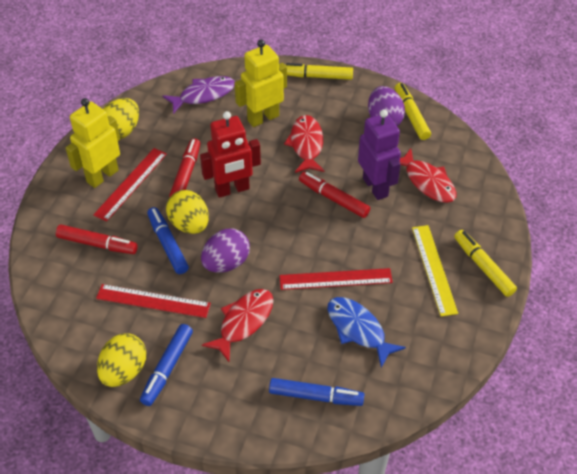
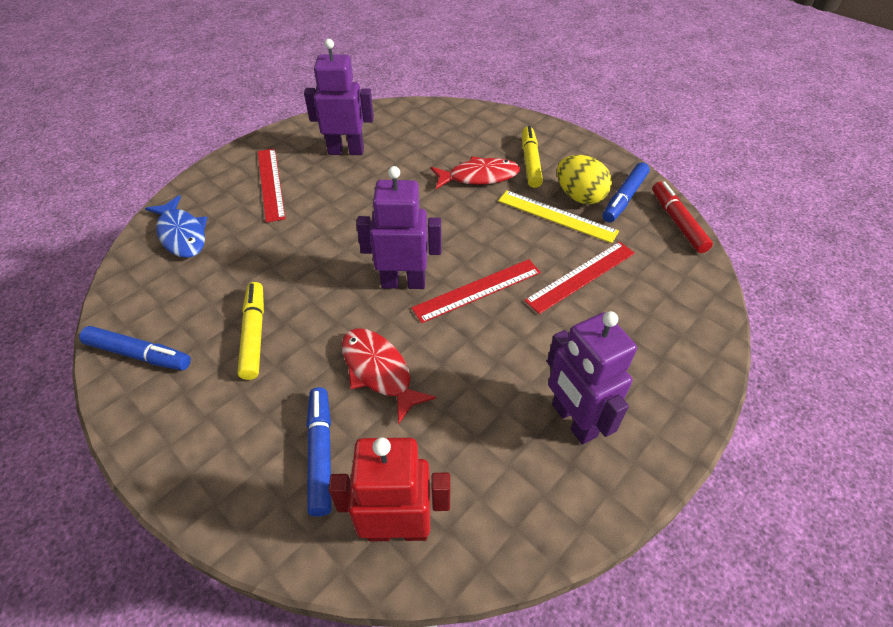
purple egg: [201,229,250,272] [368,86,405,126] = 2 -> none = 0
purple fish: [163,76,235,114] = 1 -> none = 0
purple robot: [358,109,401,200] = 1 -> [304,39,374,155] [356,166,442,289] [547,311,637,445] = 3
red fish: [202,289,273,362] [284,115,324,173] [400,148,457,203] = 3 -> [342,328,436,425] [431,156,520,189] = 2
red marker: [56,225,138,254] [169,138,201,198] [299,171,370,218] = 3 -> [652,181,713,253] = 1
yellow egg: [97,333,146,387] [103,98,139,139] [166,190,209,234] = 3 -> [557,155,612,204] = 1
yellow marker: [285,63,353,80] [395,83,431,140] [454,230,517,297] = 3 -> [238,282,264,380] [522,126,543,188] = 2
yellow robot: [66,98,120,188] [235,40,287,127] = 2 -> none = 0

